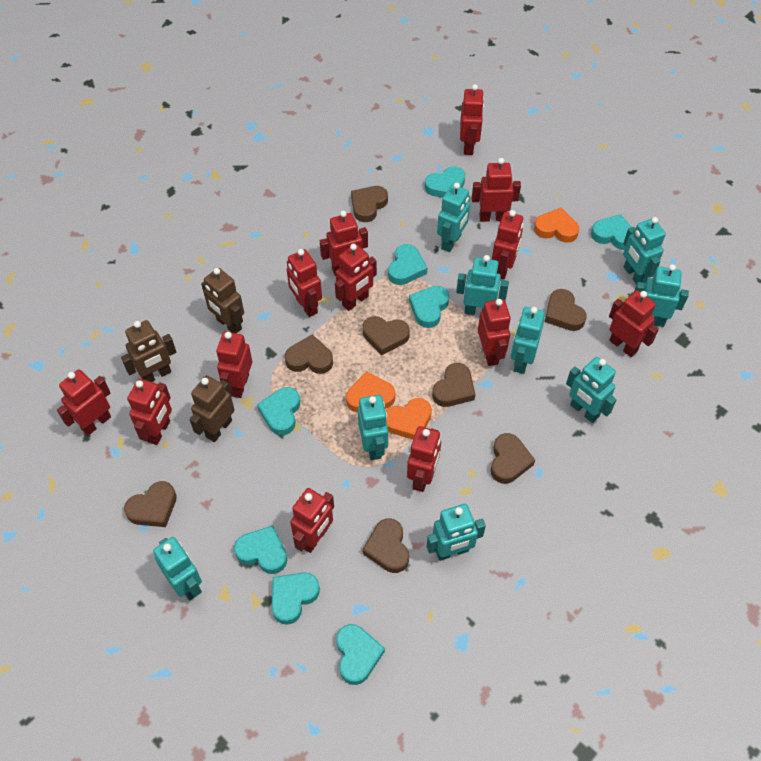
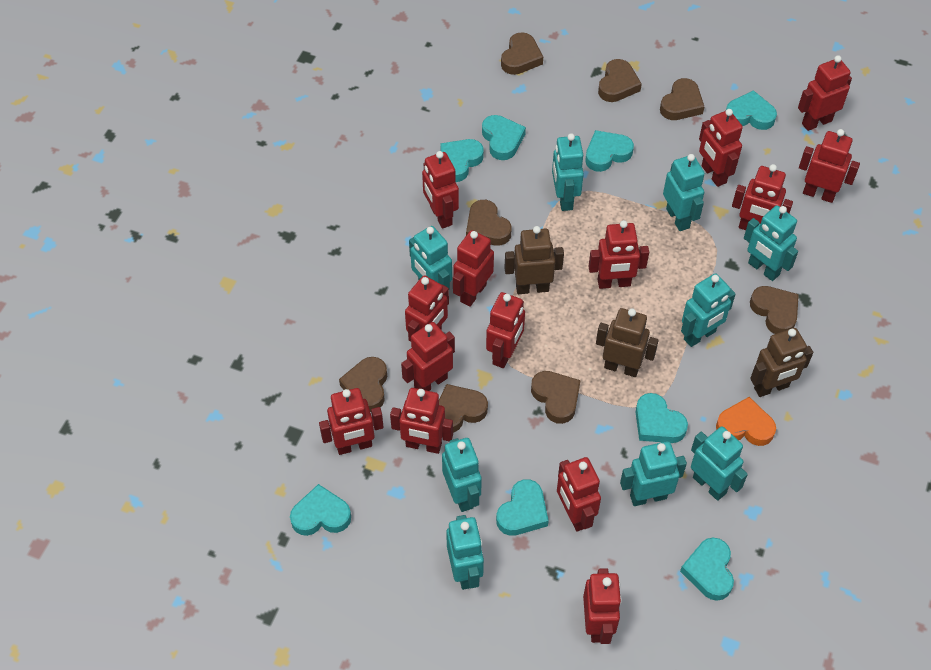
orange heart: [346,371,395,412] [386,398,432,440] [534,208,579,243] = 3 -> [716,397,776,446] = 1
red robot: [57,369,111,436] [127,379,172,445] [216,332,252,398] [287,249,322,317] [290,488,334,553] [320,211,368,276] [335,244,377,311] [407,426,441,492] [460,84,484,155] [472,158,521,222] [478,299,511,366] [492,210,523,279] [609,290,659,357] = 13 -> [319,388,384,455] [390,388,453,454] [401,322,455,391] [405,275,449,342] [422,151,459,229] [453,230,494,307] [486,292,525,368] [557,457,601,532] [583,568,622,644] [588,220,649,289] [699,109,743,187] [732,164,793,230] [798,55,852,131] [799,129,860,203] = 14

